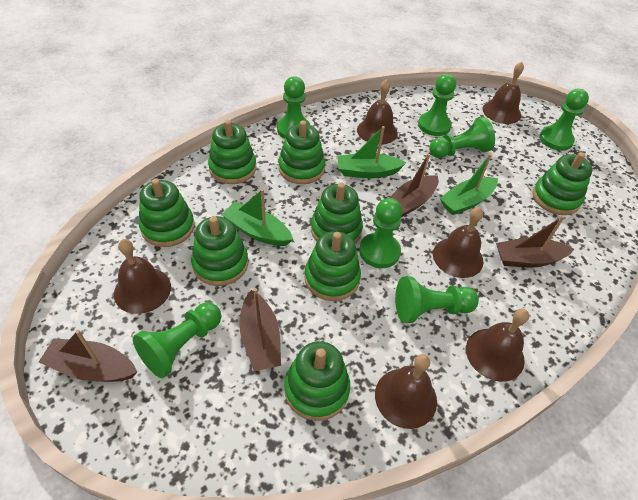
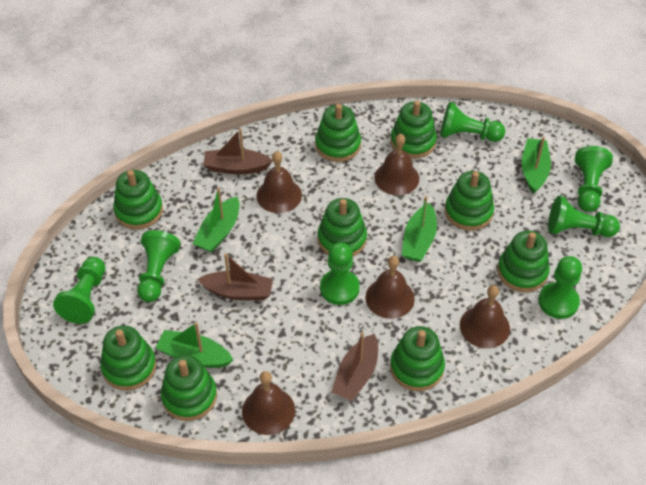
brown bell: [114,239,171,314] [357,79,398,145] [375,354,437,429] [433,207,483,278] [466,309,529,382] [482,62,524,124] = 6 -> [242,371,295,435] [256,151,302,213] [365,256,415,319] [374,134,419,195] [460,285,510,348] = 5
brown boat: [39,330,137,382] [239,288,281,371] [389,154,439,217] [496,215,574,267] = 4 -> [197,253,273,300] [203,128,273,175] [332,332,378,401] = 3
green boat: [221,189,293,246] [337,126,406,178] [440,154,498,215] = 3 -> [155,322,233,368] [192,188,240,253] [402,196,437,262] [521,137,551,194] = 4
green stacking toy: [139,178,195,247] [191,216,248,286] [208,120,256,184] [278,120,325,184] [284,341,350,421] [304,231,361,301] [311,182,363,243] [533,152,592,215] = 8 -> [101,325,156,390] [113,170,163,229] [161,355,217,421] [315,104,361,162] [318,198,367,257] [390,101,437,159] [390,326,445,391] [445,171,494,231] [497,231,550,292] = 9

